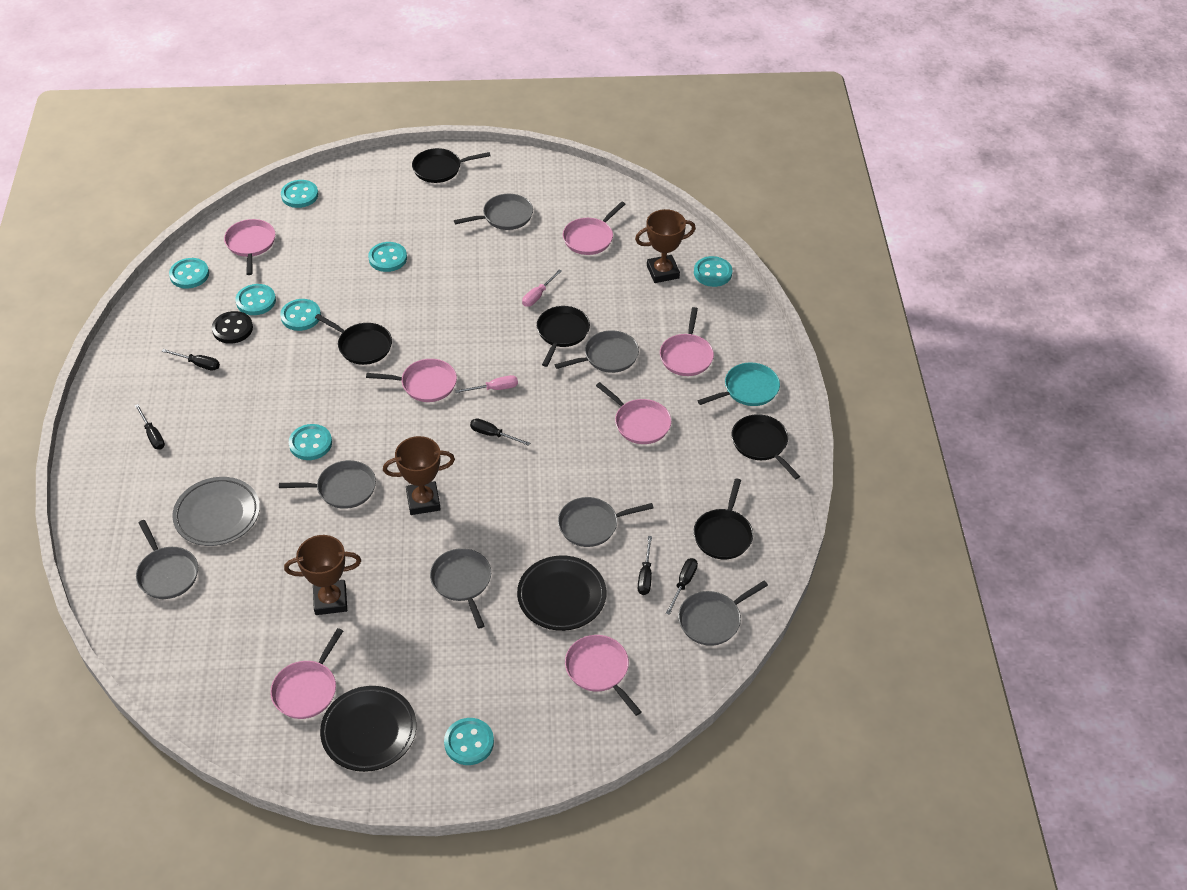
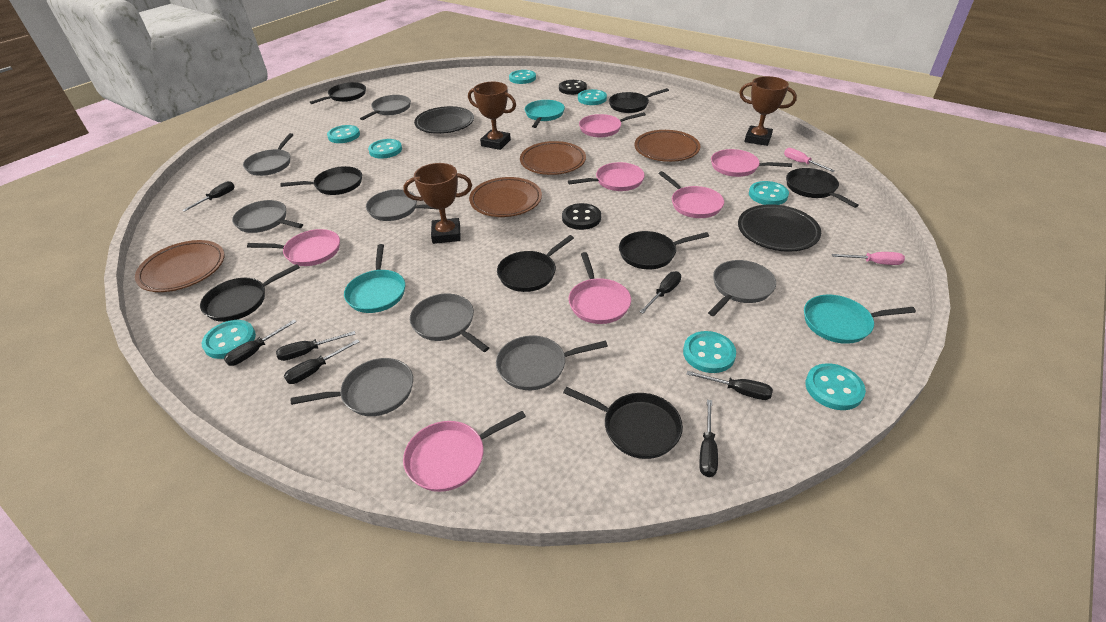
black button: [212,311,253,344] = 1 -> [559,80,587,95] [562,203,601,230] = 2
black pan: [315,314,392,365] [412,148,490,183] [537,306,590,367] [693,479,753,559] [732,414,800,479] = 5 -> [200,264,300,322] [280,166,362,195] [310,82,366,104] [497,235,574,292] [563,387,683,459] [609,88,669,113] [619,231,709,269] [786,168,859,208] = 8
black screwdriver: [135,404,165,450] [162,349,220,371] [470,419,530,446] [638,536,652,595] [666,558,698,615] = 5 -> [182,181,235,212] [224,319,297,366] [276,331,355,361] [284,339,360,384] [639,271,681,313] [687,371,773,400] [699,400,718,477] = 7
brown plate: none = 0 -> [135,240,225,292] [469,177,542,217] [520,141,586,175] [634,130,700,162] = 4
grey pan: [136,520,198,599] [279,460,376,509] [430,548,491,629] [454,194,533,230] [555,330,639,373] [558,497,654,547] [678,580,768,646] = 7 -> [232,200,303,233] [243,133,293,176] [291,358,413,416] [360,95,411,120] [366,189,439,221] [410,294,489,352] [496,336,608,390] [708,260,776,316] = 8
grey plate: [172,477,260,546] = 1 -> none = 0
turquoise pan: [697,362,780,406] = 1 -> [344,244,405,313] [525,100,565,128] [804,295,916,344] = 3

